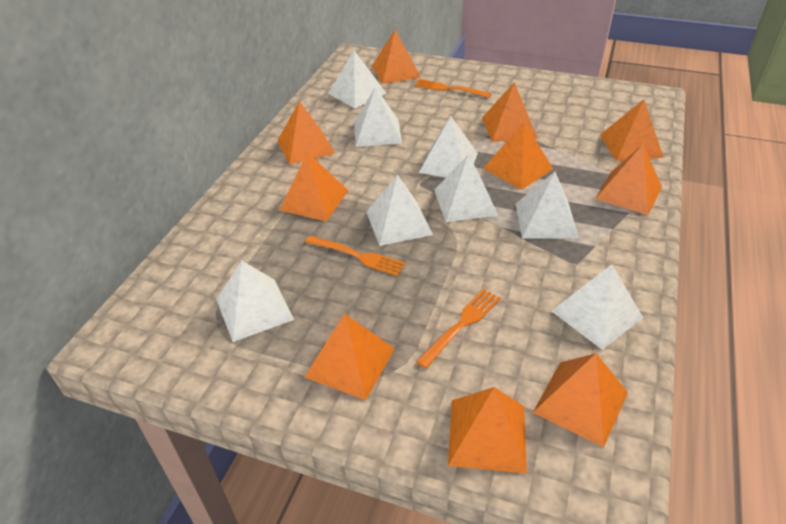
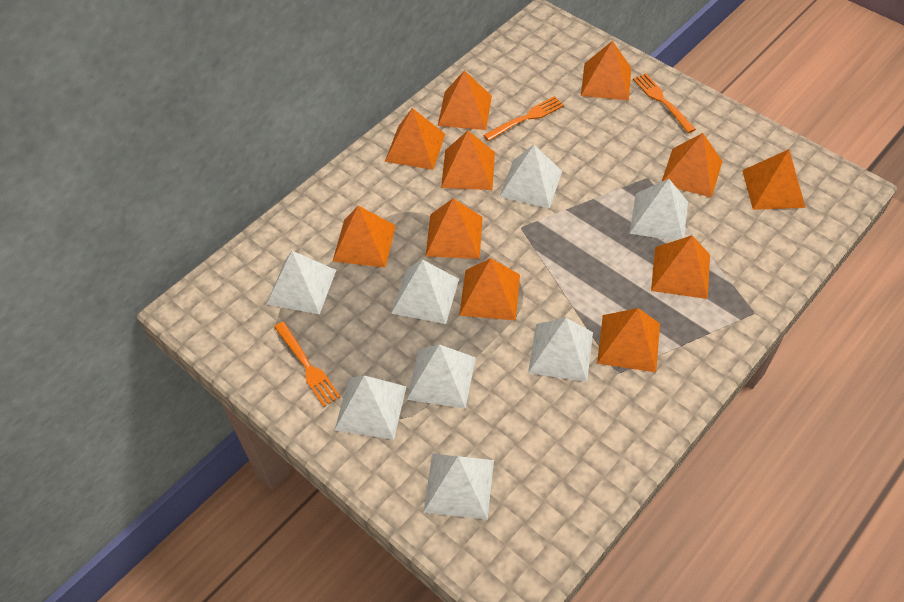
orange pyramid: [277,101,335,165] [279,152,348,222] [305,313,395,400] [372,30,421,84] [448,387,527,474] [482,82,537,142] [483,121,553,190] [533,353,628,447] [595,144,662,215] [600,99,664,161] = 10 -> [332,206,396,268] [385,108,445,170] [426,198,483,259] [438,70,492,130] [441,131,495,190] [459,258,520,321] [581,41,631,100] [597,308,660,372] [651,235,710,299] [661,133,722,198] [742,149,806,210] = 11

